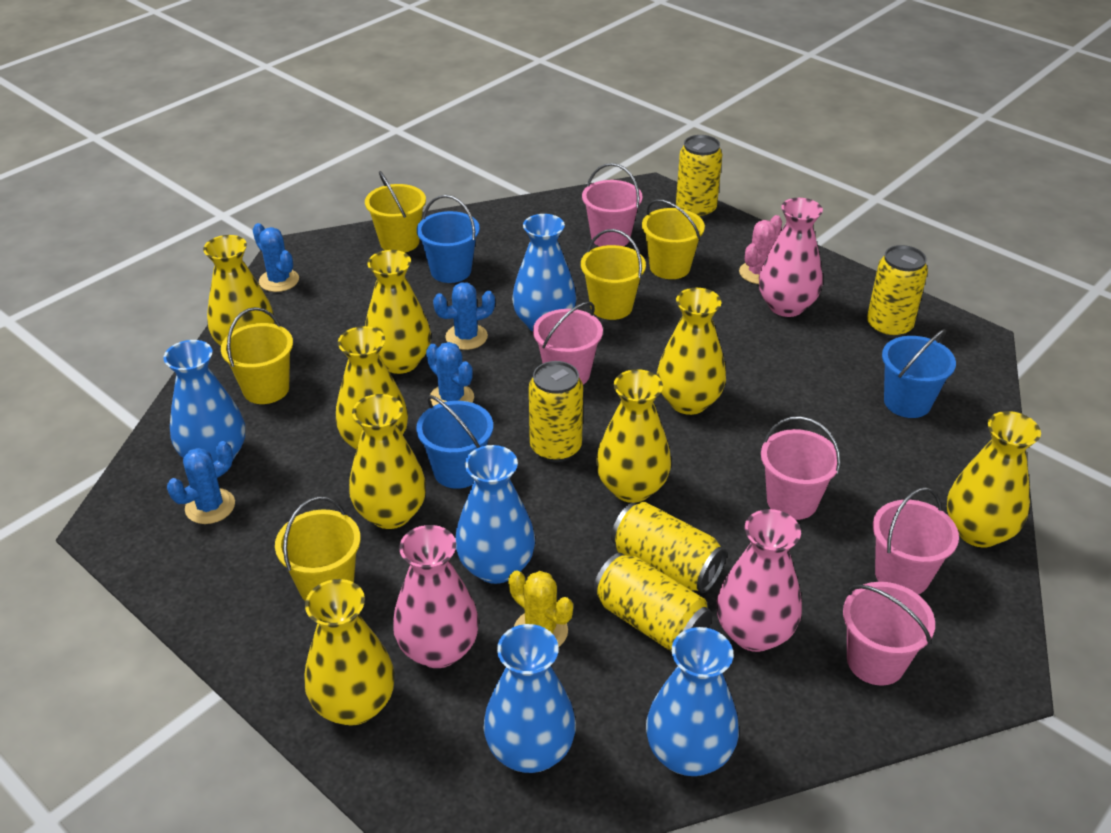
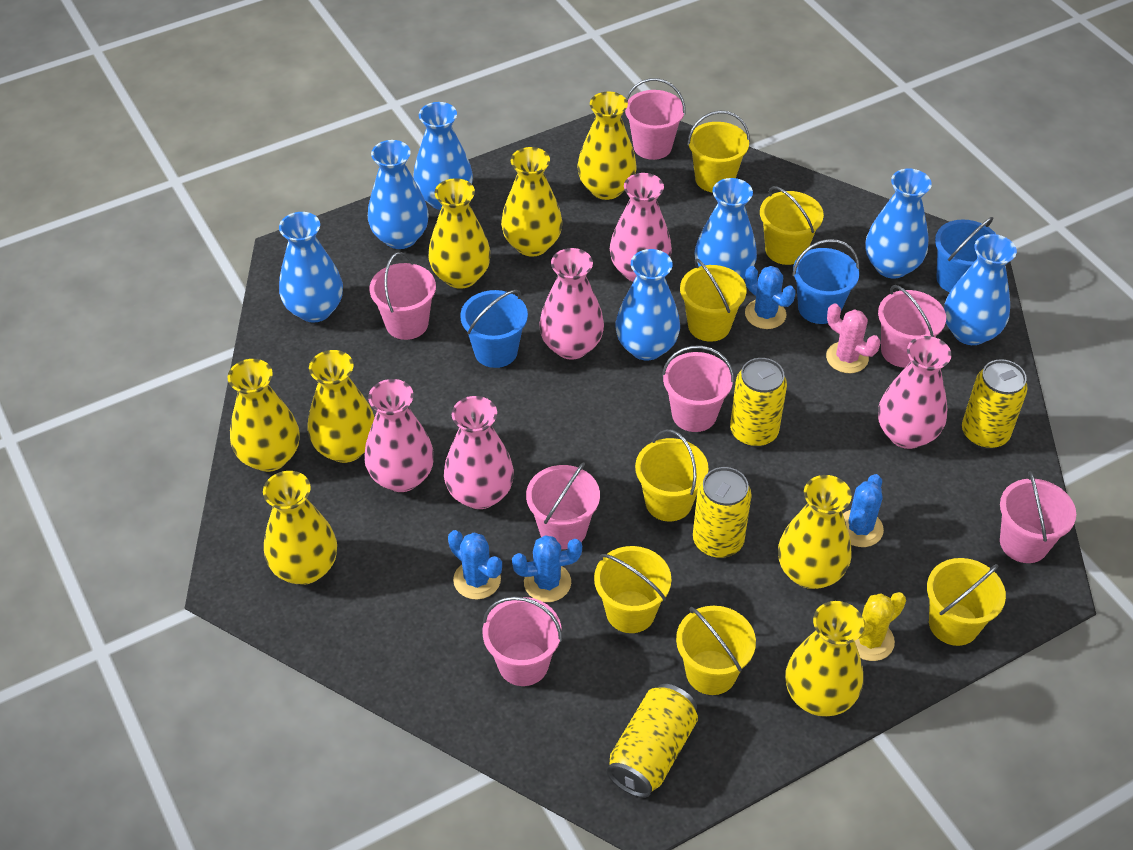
blue vase: [163,340,245,462] [455,445,535,584] [483,624,576,773] [512,214,576,332] [646,627,739,776] = 5 -> [279,212,343,323] [368,140,429,249] [413,102,473,210] [615,249,680,361] [694,178,757,279] [866,169,932,278] [944,234,1017,345] = 7
pink bucket: [533,301,603,385] [582,163,643,247] [761,416,841,520] [843,582,935,685] [873,487,959,594] = 5 -> [369,252,436,340] [482,596,562,686] [526,462,600,549] [625,78,686,160] [662,346,734,432] [878,285,946,368] [1000,471,1076,563] = 7
pink vase: [393,525,479,668] [717,509,802,652] [759,198,823,317] = 3 -> [364,379,434,492] [444,396,514,509] [539,248,604,360] [610,173,672,282] [878,336,952,449] = 5
yellow bucket: [221,307,293,404] [275,496,361,601] [365,171,426,253] [581,229,646,320] [642,199,705,279] = 5 -> [594,546,671,633] [635,429,708,521] [676,606,756,695] [680,259,747,342] [687,110,750,192] [760,186,824,265] [927,558,1006,646] = 7
yellow can: [529,361,583,462] [593,553,712,652] [611,502,727,593] [676,135,722,219] [867,245,928,338] = 5 -> [607,684,698,798] [693,467,752,558] [730,358,787,447] [962,359,1028,449] = 4

